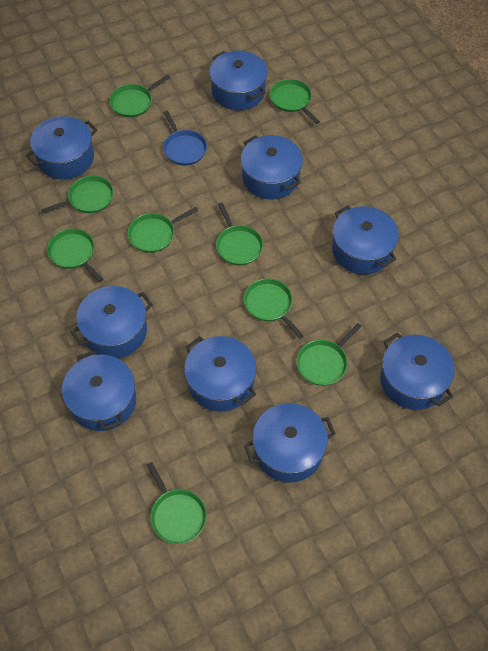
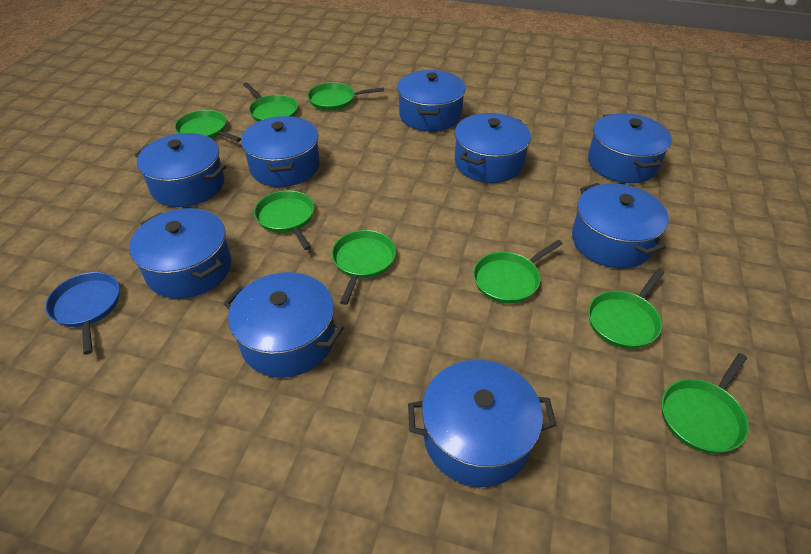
green pan: [42,176,114,213] [47,228,103,282] [110,75,170,118] [128,207,198,253] [147,462,207,544] [216,203,263,265] [244,278,304,339] [270,79,320,124] [297,323,362,386] = 9 -> [175,110,241,142] [243,83,298,122] [254,190,314,250] [307,82,384,111] [332,230,396,305] [473,240,563,304] [588,269,664,349] [662,353,749,453] = 8

